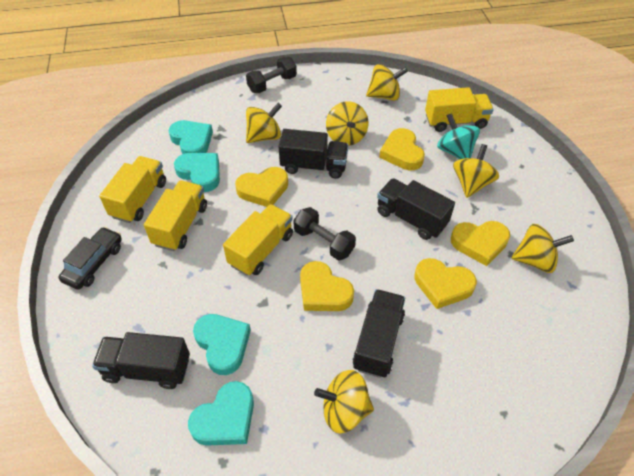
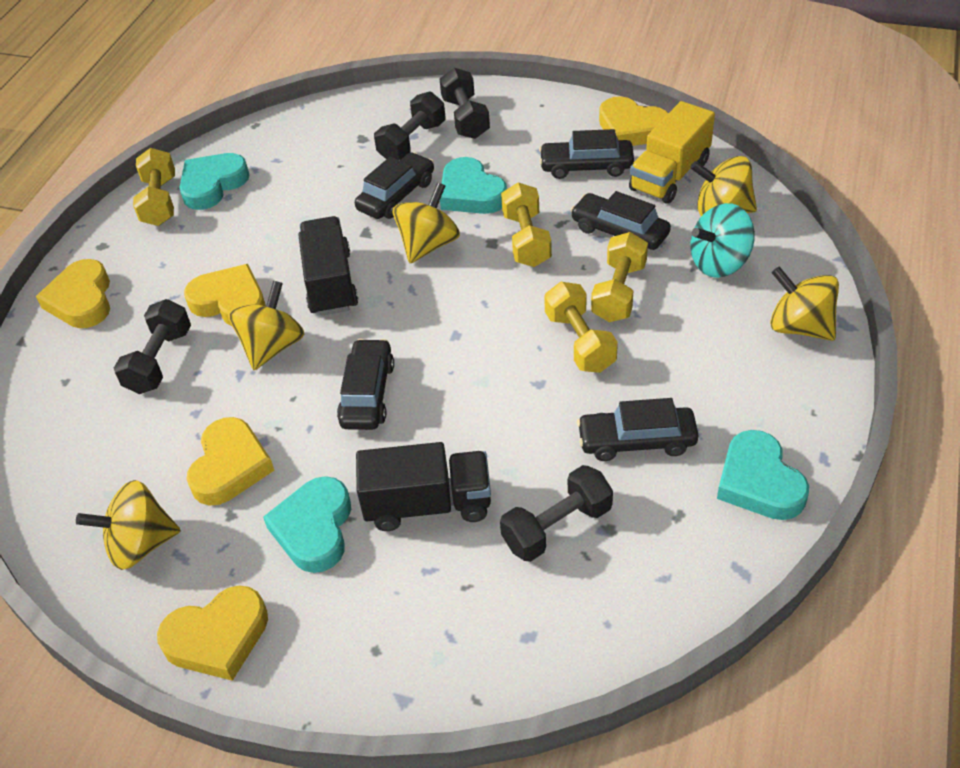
black car: [59,227,122,290] = 1 -> [337,339,394,430] [355,152,434,219] [539,129,634,179] [570,191,671,250] [577,398,699,461] = 5
black dumbbell: [246,57,297,93] [293,207,356,260] = 2 -> [114,299,191,394] [374,91,445,160] [439,68,490,139] [500,465,613,562] = 4
black truck: [92,332,190,389] [278,129,348,179] [353,289,405,378] [377,178,455,240] = 4 -> [298,216,358,316] [356,442,491,531] = 2
yellow dumbbell: none = 0 -> [133,148,175,226] [501,182,552,267] [544,282,618,373] [591,232,648,322] = 4
yellow spinning top: [246,103,282,143] [314,370,374,433] [326,101,368,146] [366,64,408,101] [453,144,499,198] [511,224,574,273] = 6 -> [76,480,181,570] [228,281,304,370] [393,182,460,263] [690,156,757,216] [770,266,839,341] = 5
yellow truck: [99,156,166,223] [144,181,207,251] [223,204,293,276] [425,87,494,132] = 4 -> [629,101,715,204] = 1

